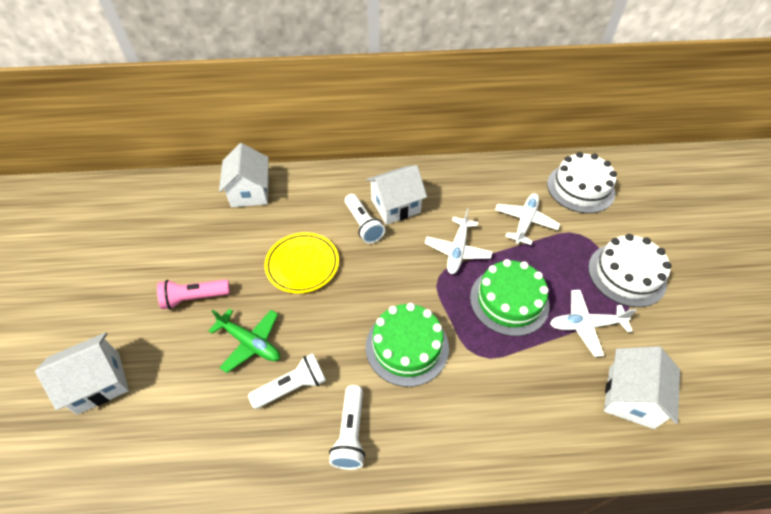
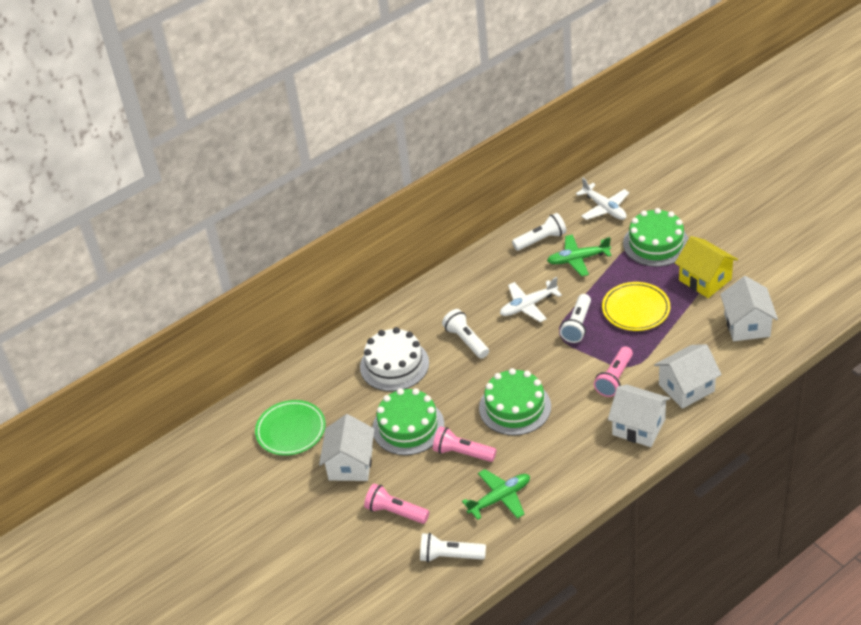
green cake: [366,303,449,387] [470,259,549,336] = 2 -> [372,388,444,455] [479,368,551,435] [623,208,689,267] = 3
green plane: [208,309,280,373] = 1 -> [462,469,530,520] [547,235,612,276] = 2
green plate: none = 0 -> [255,400,326,456] = 1
pink flashlight: [157,279,230,309] = 1 -> [364,483,429,524] [433,426,496,462] [594,346,633,397] = 3
white cake: [547,152,617,213] [588,234,671,307] = 2 -> [360,327,429,391] = 1
white flashlight: [248,353,326,409] [329,385,365,470] [345,194,385,244] = 3 -> [420,533,486,562] [442,309,489,359] [512,213,567,251] [560,294,591,343] = 4
white plane: [425,209,492,274] [495,193,560,245] [550,290,637,357] = 3 -> [500,277,562,322] [576,178,629,220] = 2
yellow house: none = 0 -> [675,236,738,298] = 1

